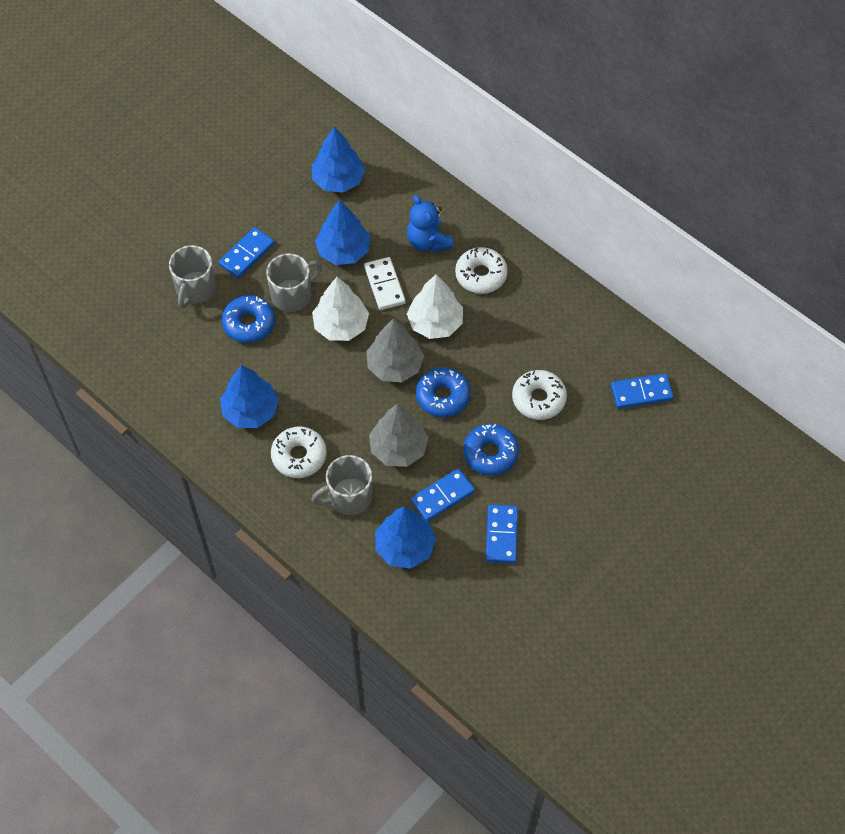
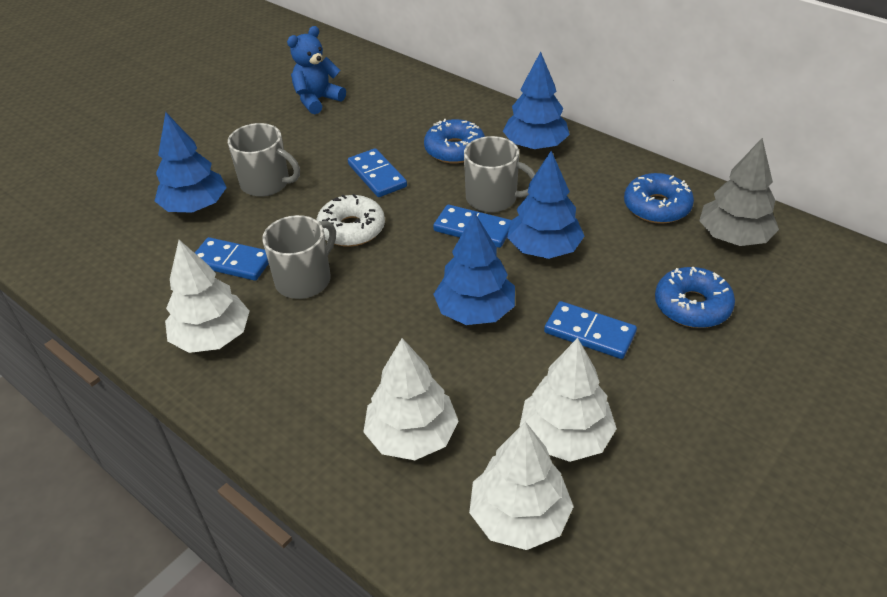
grey tree: [367,318,424,382] [369,404,429,467] = 2 -> [699,138,779,246] = 1
white domino: [364,257,406,310] = 1 -> none = 0
white donut: [271,426,327,478] [455,247,508,294] [512,370,567,420] = 3 -> [316,194,385,247] = 1
white tree: [312,277,369,341] [407,274,463,339] = 2 -> [165,240,250,353] [364,338,459,460] [469,421,574,550] [520,338,617,462] = 4

